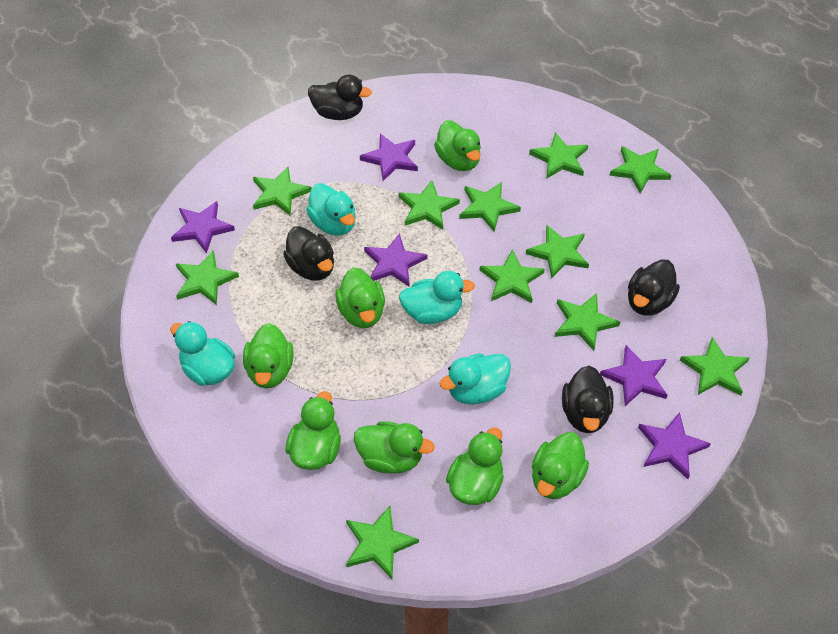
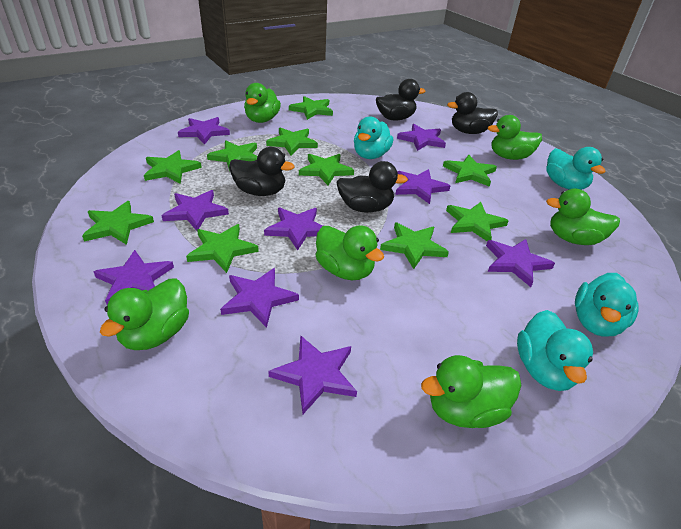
green duck: [243,323,293,389] [286,391,341,470] [335,267,385,328] [354,421,435,474] [434,120,481,171] [446,427,504,505] [532,432,589,499] = 7 -> [100,279,189,350] [244,83,281,123] [316,225,384,280] [421,355,522,428] [488,115,542,160] [546,189,620,245] = 6
green star: [176,250,239,305] [253,166,312,216] [346,506,419,579] [399,180,460,230] [459,182,521,232] [480,249,545,303] [526,225,589,278] [529,132,588,179] [555,293,620,351] [609,146,671,194] [680,337,750,396] = 11 -> [82,201,154,245] [144,150,202,184] [186,224,259,273] [207,140,258,171] [266,127,318,155] [289,96,333,120] [299,154,354,186] [380,223,449,269] [443,155,497,187] [446,202,509,241] = 10
purple star: [171,201,235,253] [360,134,418,181] [364,233,427,286] [600,345,668,406] [638,412,711,479] = 5 -> [94,250,174,305] [162,190,229,231] [178,117,230,144] [220,268,299,328] [264,208,323,251] [268,335,357,414] [395,169,450,204] [397,124,446,151] [486,239,555,287] = 9

